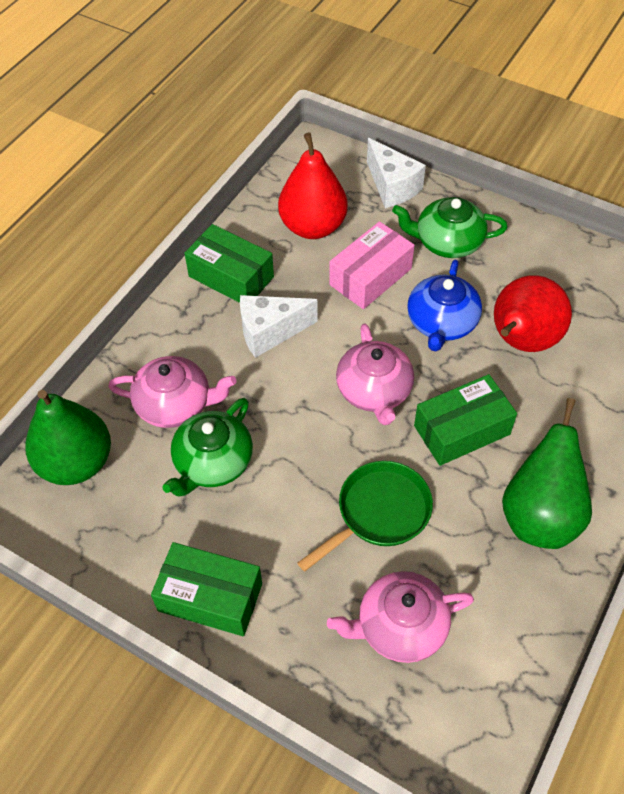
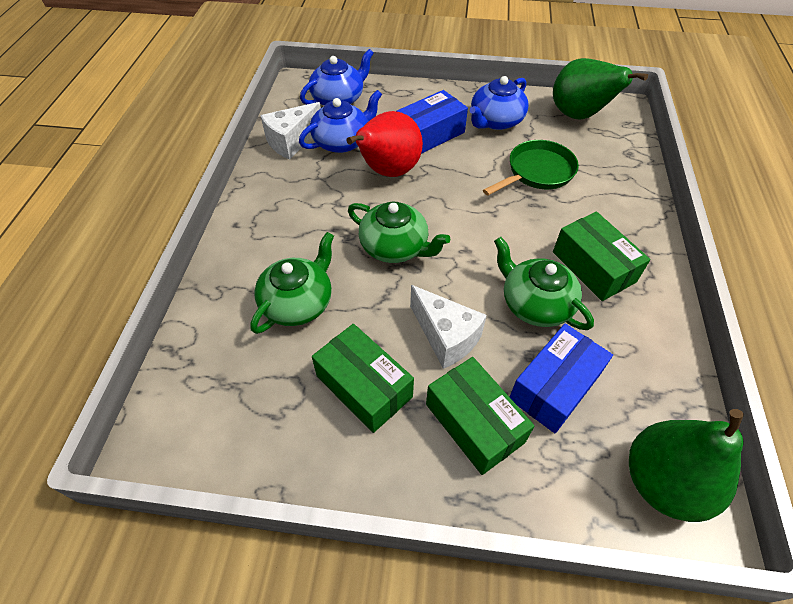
blue box: none = 0 -> [396,90,468,154] [510,324,613,433] = 2
blue teapot: [407,260,482,351] = 1 -> [299,90,382,153] [300,49,374,105] [470,76,528,130] = 3
green teapot: [162,398,253,497] [392,197,508,258] = 2 -> [250,232,334,334] [348,202,450,263] [494,237,594,330] = 3
pink box: [329,221,414,309] = 1 -> none = 0
pink teapot: [108,356,236,428] [327,571,474,663] [336,324,414,425] = 3 -> none = 0
red pear: [278,133,348,239] [494,275,572,352] = 2 -> [346,111,423,177] = 1

